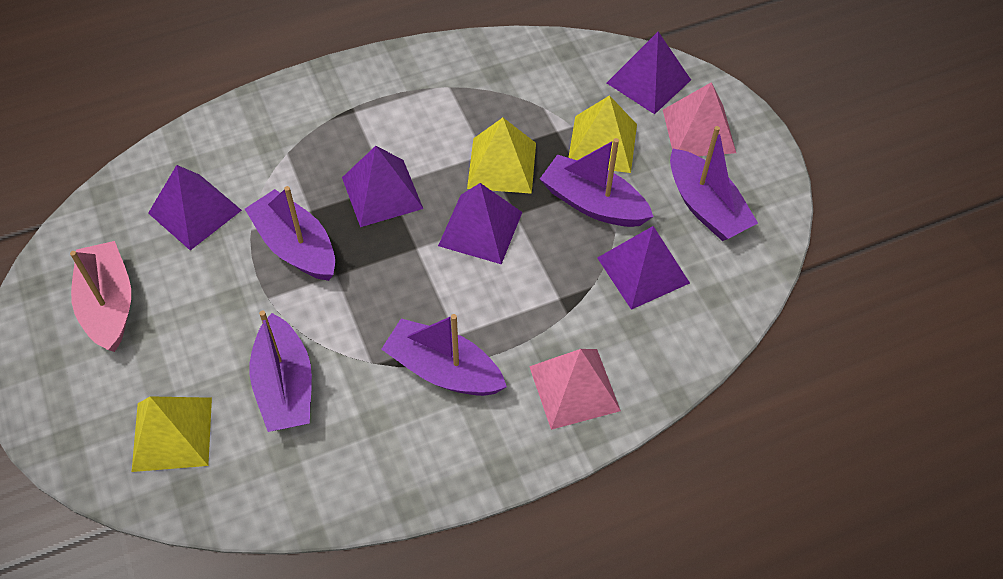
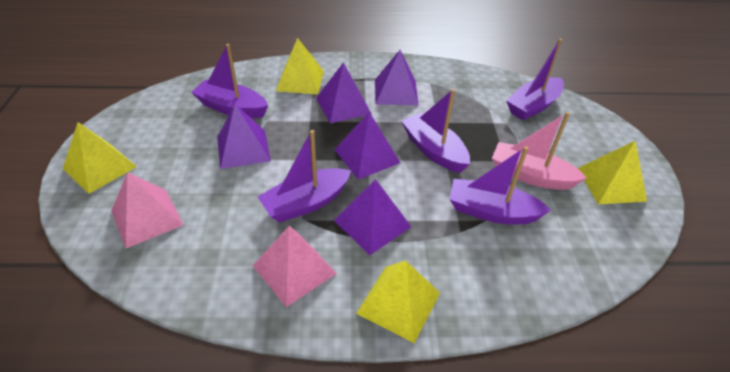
yellow pyramid: [132,396,212,472] [467,118,536,194] [568,95,637,173] = 3 -> [63,122,137,194] [276,38,324,94] [356,260,440,343] [577,141,647,204] = 4

